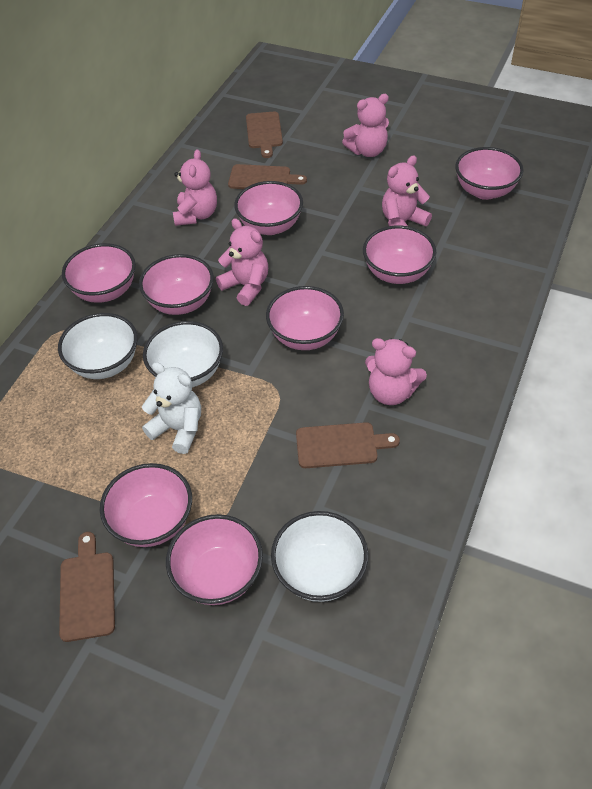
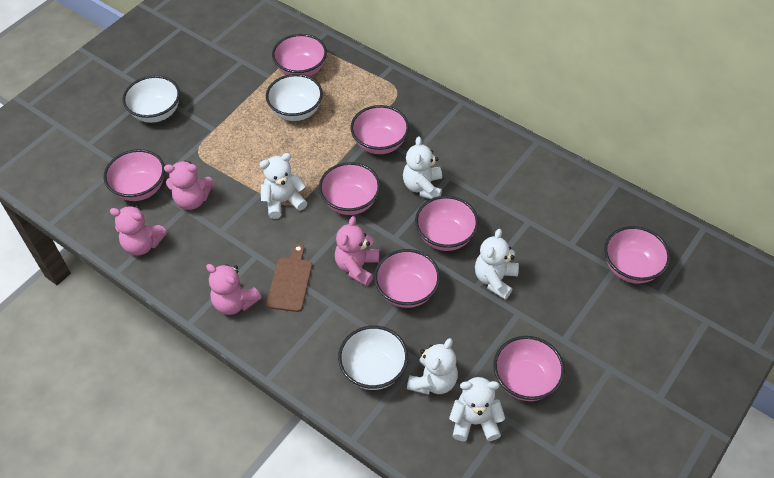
brown cutting board: [59,532,115,642] [228,164,307,189] [246,112,283,158] [296,422,400,468] = 4 -> [267,244,312,312] = 1
pink teddy bear: [173,149,217,226] [216,219,268,306] [342,94,389,157] [365,338,427,405] [382,155,432,226] = 5 -> [110,205,167,255] [164,161,213,210] [206,264,262,315] [335,216,379,286] = 4
white teddy bear: [142,362,201,454] = 1 -> [259,153,307,219] [403,136,442,199] [407,338,458,395] [449,377,505,441] [475,229,519,300] = 5

